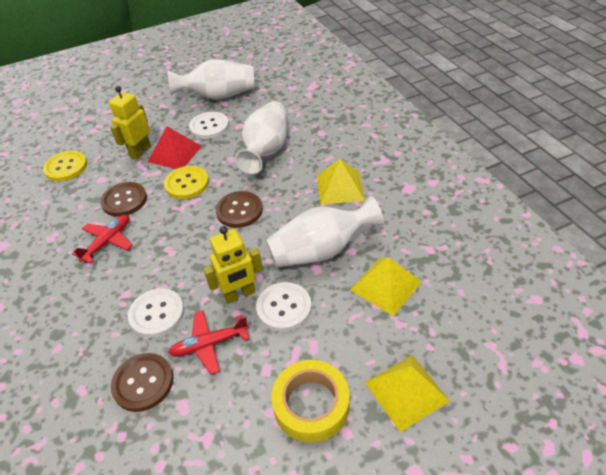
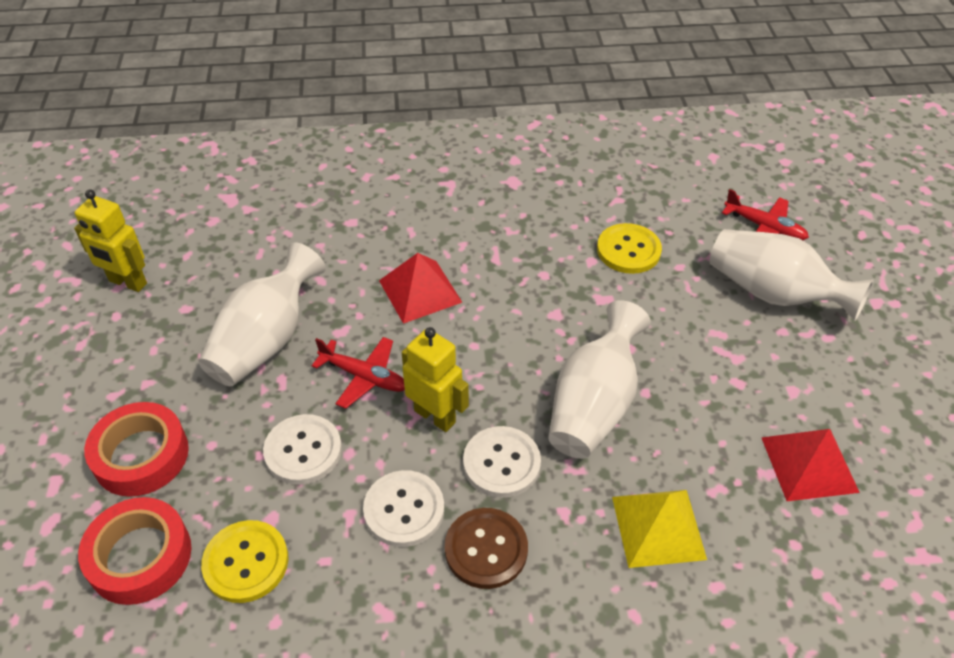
brown button: [100,182,147,217] [111,353,173,412] [216,191,263,228] = 3 -> [445,508,528,589] = 1
red pyramid: [148,126,202,169] = 1 -> [379,253,463,324] [761,429,860,501] = 2
red tape: none = 0 -> [78,497,192,605] [84,402,189,497] = 2
yellow pyramid: [317,159,365,205] [350,257,422,316] [365,355,450,432] = 3 -> [612,490,707,568] = 1
yellow tape: [271,360,350,443] = 1 -> none = 0

